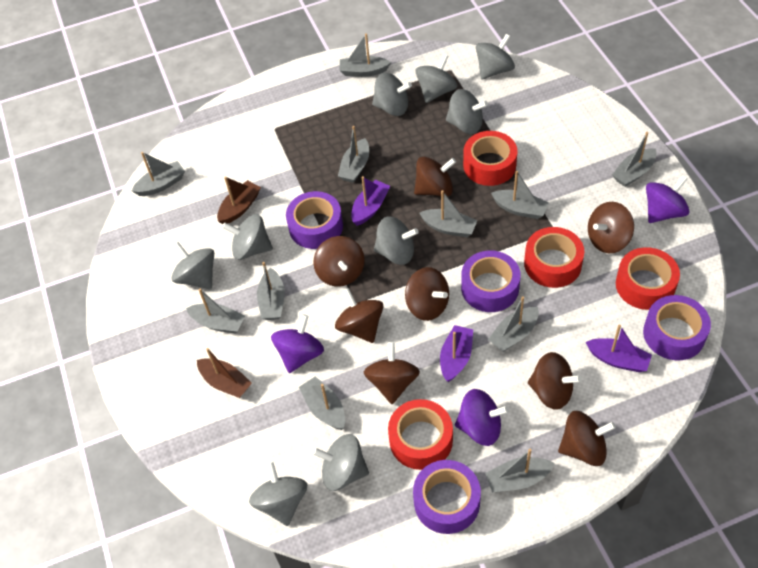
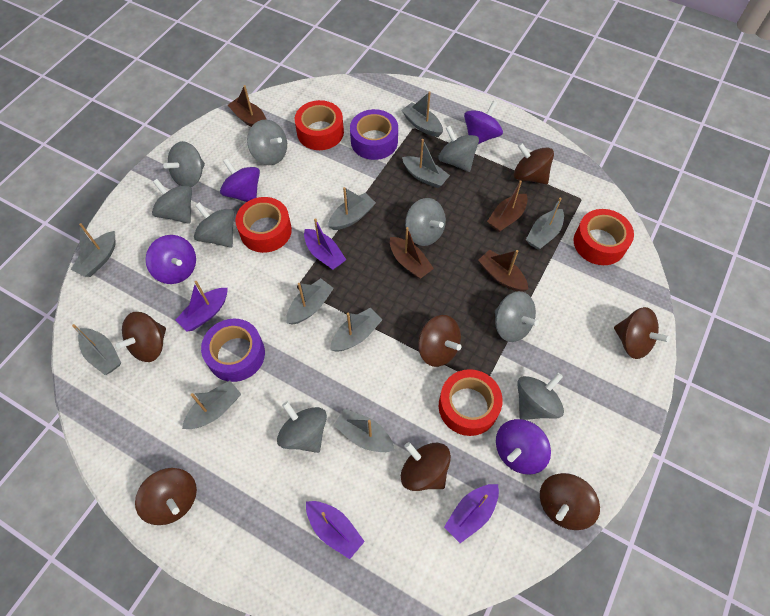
brown boat: [197,348,252,398] [217,177,261,224] = 2 -> [228,85,267,127] [390,227,434,279] [478,250,528,292] [487,180,528,232] = 4
brown spinning top: [313,236,365,287] [335,288,383,343] [364,342,420,404] [405,267,449,321] [414,157,456,197] [528,352,582,410] [558,411,616,466] [588,202,634,253] = 8 -> [116,312,166,362] [135,468,197,525] [401,442,451,491] [418,315,462,367] [514,143,554,184] [540,473,600,530] [614,307,670,359] = 7
grey boat: [132,152,185,196] [186,288,245,334] [257,262,285,320] [299,376,345,430] [338,126,369,183] [340,33,391,77] [419,190,477,237] [485,449,555,492] [488,296,539,352] [491,171,549,219] [612,132,657,187] = 11 -> [71,223,116,277] [72,324,121,375] [182,381,241,429] [286,278,334,325] [328,187,376,230] [330,308,382,352] [334,409,395,452] [402,91,443,137] [402,139,450,188] [526,197,564,250] = 10
purple boat: [351,176,390,226] [440,325,473,382] [586,325,652,372] = 3 -> [176,281,228,331] [304,218,346,270] [306,501,365,559] [444,484,499,543] = 4
purple spinning top: [271,314,324,373] [455,389,509,446] [646,176,690,223] = 3 -> [146,235,196,284] [220,158,260,202] [464,101,503,144] [496,419,551,475] = 4
purple tape: [286,191,343,249] [413,460,481,534] [461,250,521,312] [643,295,711,360] = 4 -> [201,319,265,382] [350,109,398,160] = 2

